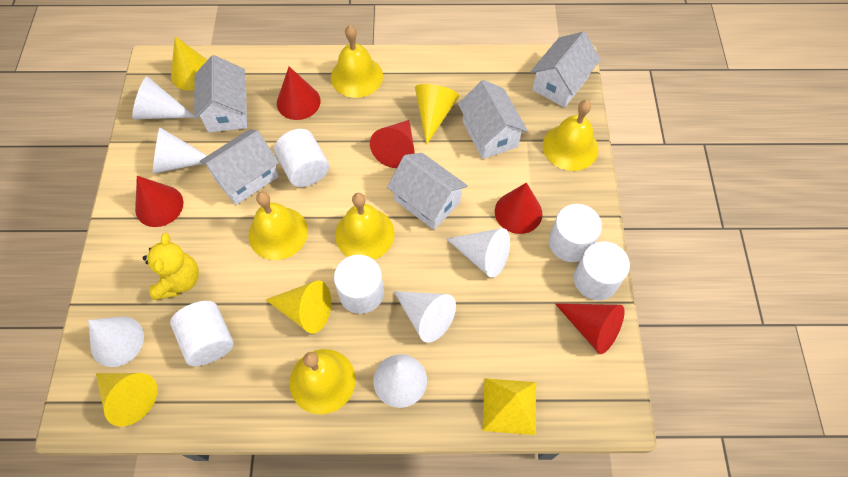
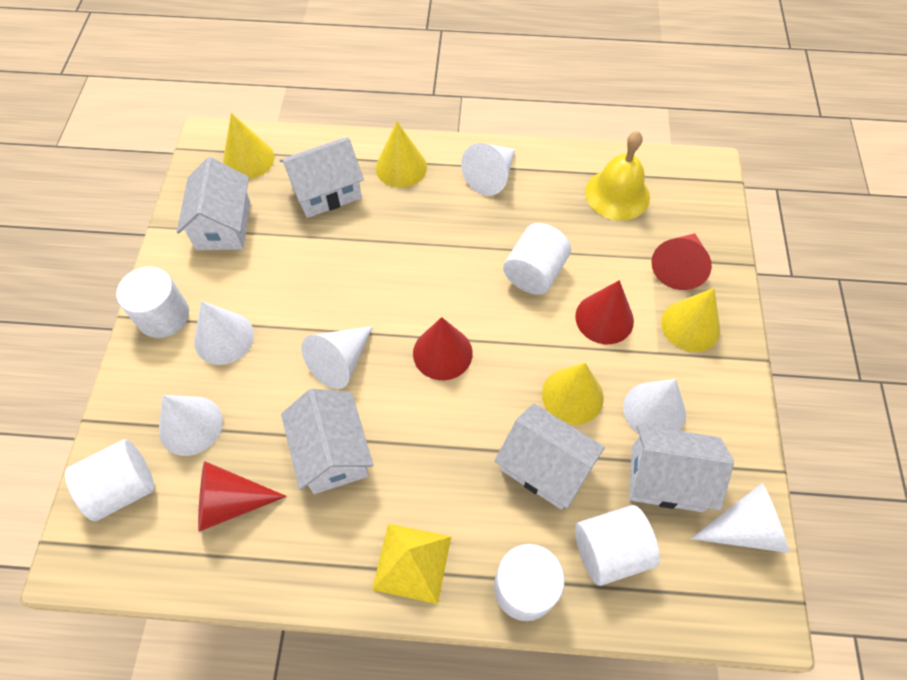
red cone: [135,176,183,227] [277,67,321,120] [370,120,415,168] [495,182,542,234] [555,303,625,354] = 5 -> [198,461,287,532] [413,317,473,380] [575,280,634,344] [651,233,712,290] = 4
yellow bell: [248,192,308,260] [290,349,356,414] [331,25,383,98] [335,193,395,260] [543,100,598,171] = 5 -> [585,131,650,220] = 1
yellow teddy bear: [143,233,199,300] = 1 -> none = 0

